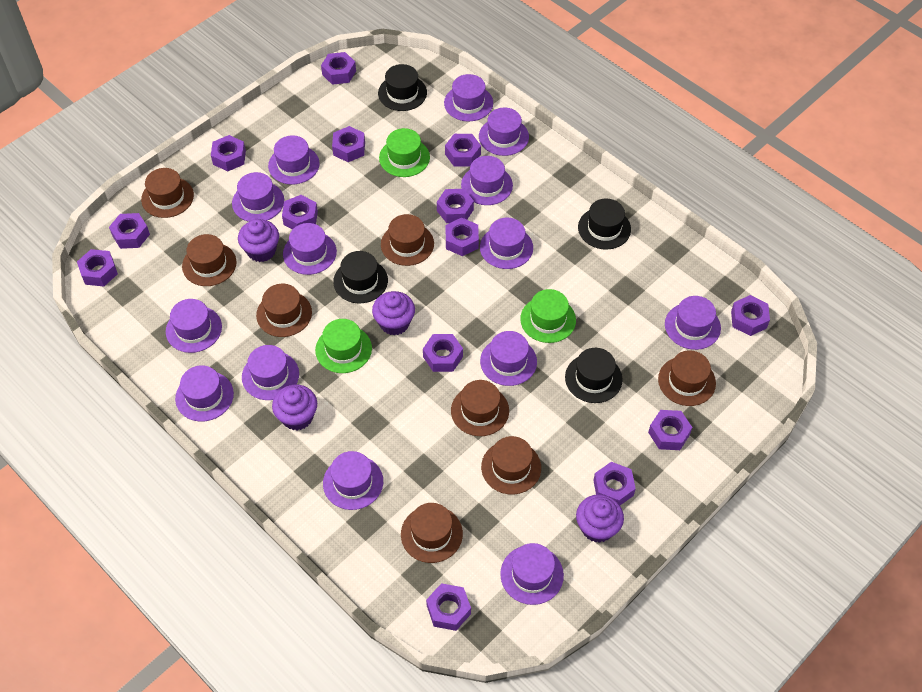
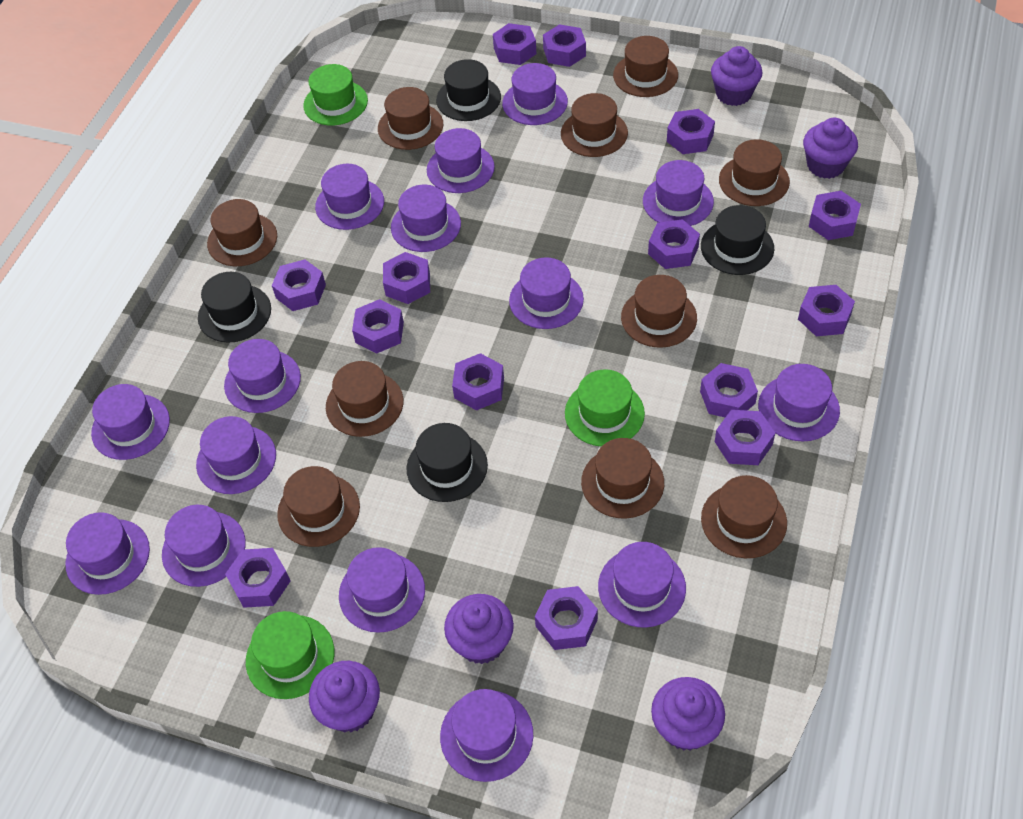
brown hat: [141,168,194,218] [182,234,237,286] [256,284,312,337] [381,214,434,266] [401,503,463,563] [451,380,509,436] [481,436,541,495] [658,350,716,406] = 8 -> [207,199,277,266] [277,466,360,547] [326,361,403,437] [378,87,443,150] [561,93,628,157] [581,438,664,518] [613,36,678,97] [621,275,697,348] [701,475,787,558] [719,139,790,206] = 10
purple cupcake: [238,219,279,262] [272,385,317,430] [372,291,415,335] [576,494,624,543] = 4 -> [309,661,380,733] [444,594,514,664] [651,677,725,751] [711,46,762,106] [803,118,858,179] = 5
purple hat: [166,299,222,353] [175,365,234,422] [232,172,284,222] [242,345,299,400] [268,135,320,185] [283,223,337,275] [323,451,383,510] [444,74,493,121] [461,156,513,205] [479,108,529,156] [480,218,533,269] [480,331,537,386] [500,543,564,605] [665,296,721,350] = 14 -> [65,512,150,595] [91,384,170,460] [162,505,246,587] [196,416,276,494] [224,339,301,413] [315,164,384,230] [339,547,425,633] [391,185,461,252] [427,128,495,193] [440,689,533,782] [502,63,568,125] [509,257,584,329] [598,542,686,628] [643,160,714,226] [758,364,840,442] = 15

